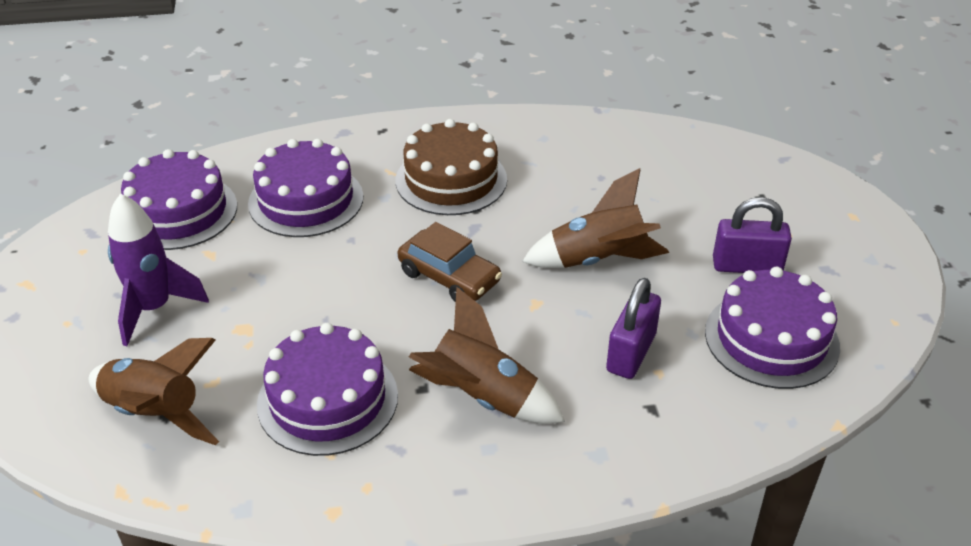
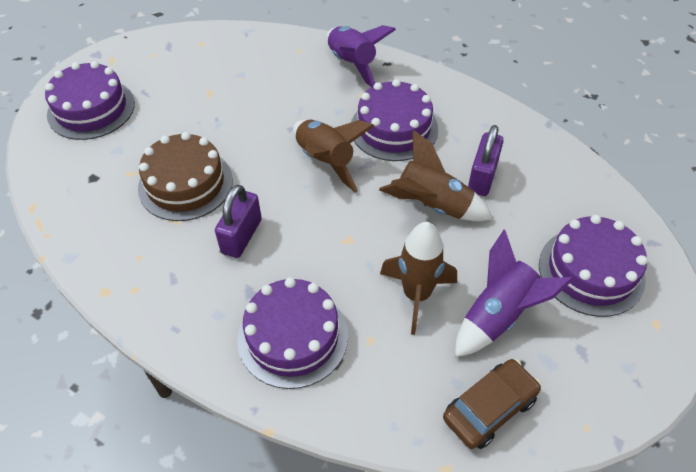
purple rocket: [108,193,209,346] = 1 -> [326,25,396,87] [455,230,573,357] = 2

